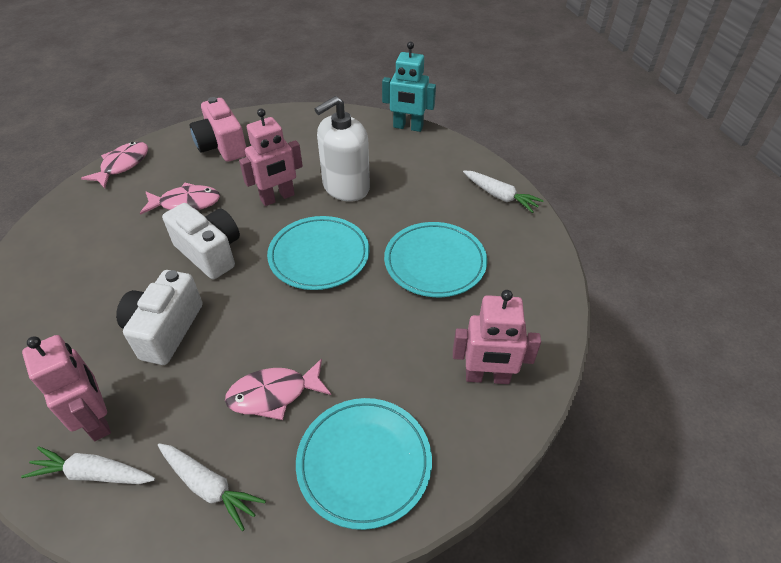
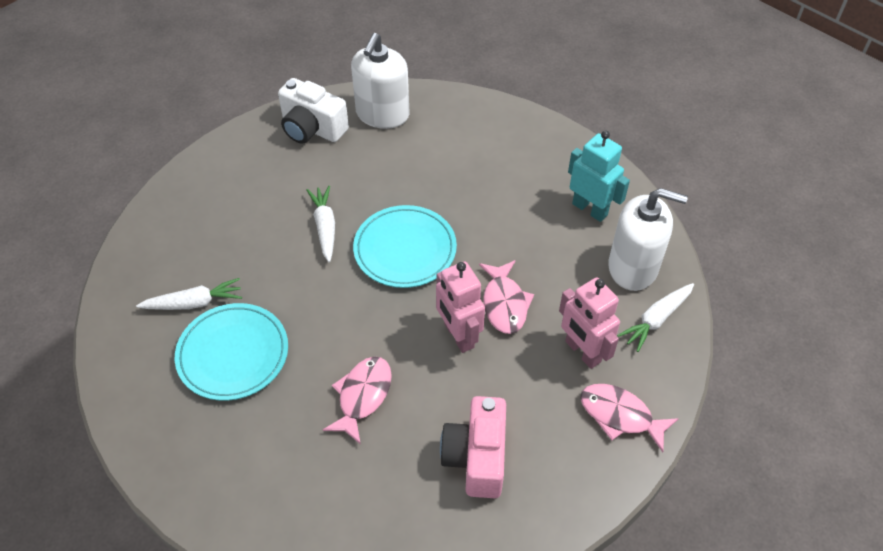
pink robot: [22,335,111,441] [239,109,303,206] [453,290,541,384] = 3 -> [436,261,485,353] [559,278,620,369] = 2
turquoise plate: [267,216,369,290] [296,398,432,530] [384,222,487,297] = 3 -> [175,303,288,401] [353,205,457,288] = 2
white camera: [116,270,202,365] [162,203,240,279] = 2 -> [278,78,349,144] = 1
white soap dispenser: [315,96,370,202] = 1 -> [351,33,410,129] [608,188,688,291] = 2

